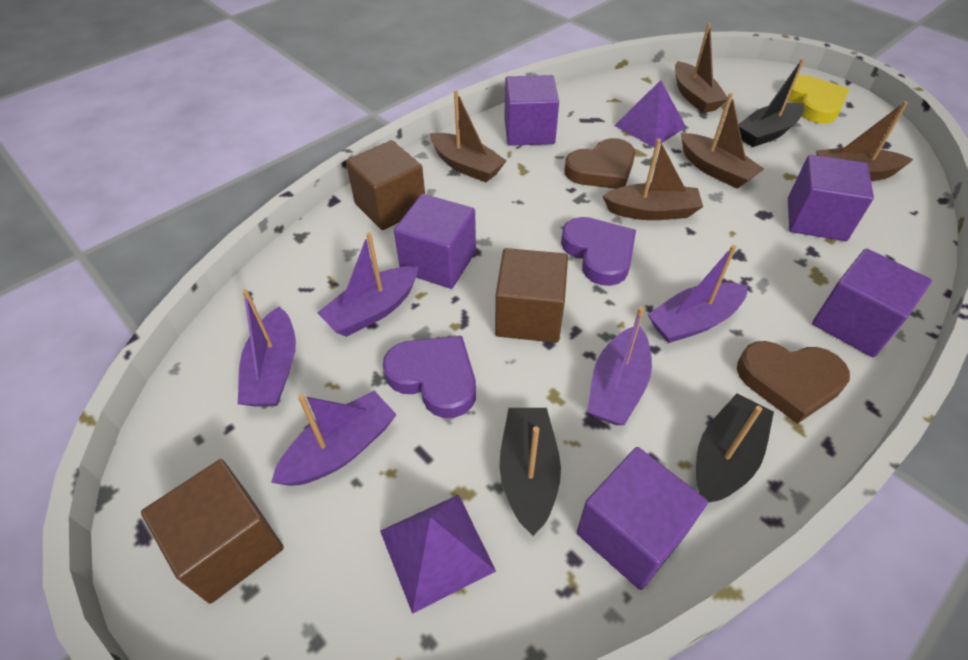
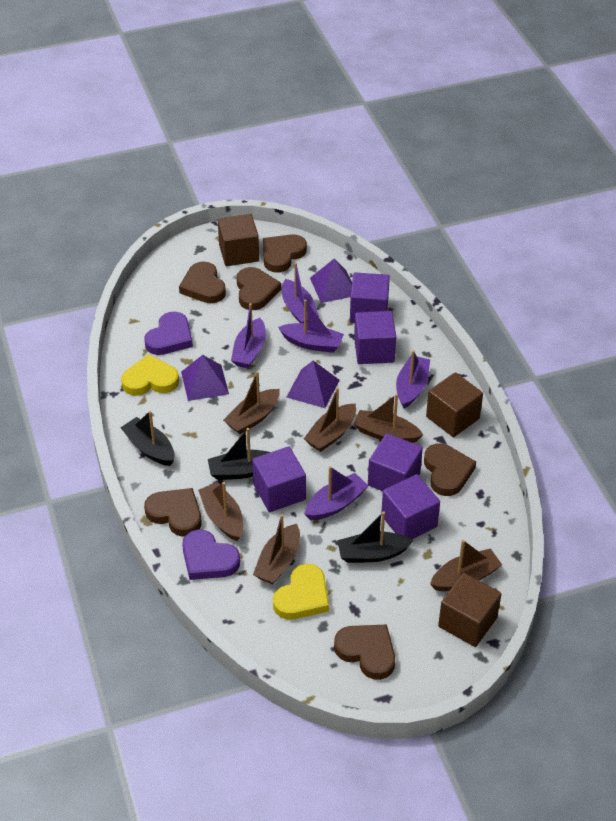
brown boat: [430,90,507,182] [603,138,703,220] [675,23,728,113] [681,93,764,189] [816,101,913,181] = 5 -> [198,482,243,541] [223,371,280,434] [253,514,300,584] [304,387,356,452] [353,394,423,443] [430,540,502,591] = 6
brown heart: [565,138,635,189] [737,341,850,424] = 2 -> [144,488,201,537] [179,261,226,303] [237,267,281,310] [263,234,307,273] [334,625,395,680] [424,443,476,496] = 6
purple pyramid: [380,495,496,614] [614,80,686,148] = 2 -> [181,355,229,401] [287,361,339,408] [310,258,352,303] = 3
yellow heart: [788,75,849,123] = 1 -> [121,354,179,396] [273,564,329,620] = 2

